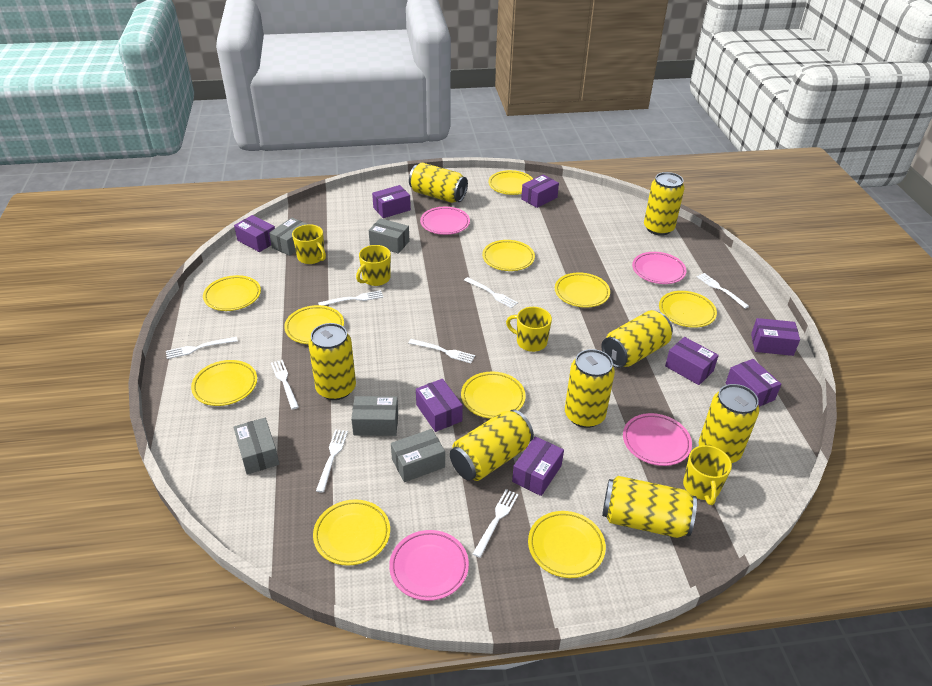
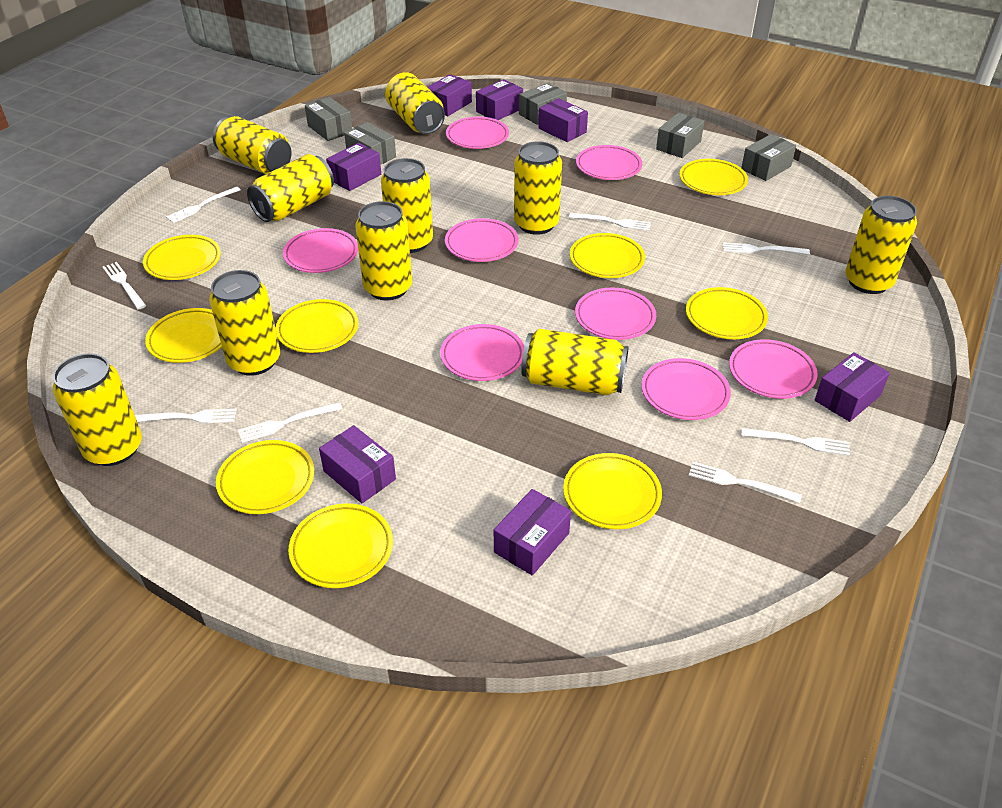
pink plate: [389,530,469,601] [420,207,470,235] [623,413,692,466] [632,252,687,284] = 4 -> [283,228,358,273] [440,324,524,381] [445,218,519,262] [446,117,509,149] [575,288,656,340] [576,145,642,180] [642,358,731,420] [729,339,818,399] = 8
purple box: [234,215,275,252] [372,185,411,218] [416,379,463,432] [512,436,564,496] [521,175,559,208] [665,337,719,385] [726,359,781,407] [751,318,800,356] = 8 -> [319,425,396,503] [326,143,381,191] [427,74,472,116] [476,79,523,120] [494,489,571,575] [538,98,588,142] [815,352,890,422] = 7
yellow can: [308,323,356,400] [409,163,468,203] [450,409,534,481] [565,349,615,428] [601,310,673,368] [602,476,697,538] [644,172,685,236] [699,384,759,463] = 8 -> [53,353,142,466] [209,270,280,376] [213,116,291,174] [247,154,334,222] [355,201,412,300] [381,158,433,253] [385,72,445,134] [514,141,562,235] [521,329,629,395] [845,196,917,294] = 10
yellow mug: [292,224,326,264] [356,245,391,286] [506,307,552,352] [683,445,732,505] = 4 -> none = 0
yellow plate: [191,360,257,406] [203,275,261,311] [284,305,344,344] [313,499,390,566] [461,372,526,419] [482,240,535,271] [488,170,533,195] [528,511,606,578] [555,272,610,308] [659,291,717,328] = 10 -> [143,235,221,280] [145,308,222,363] [216,440,314,514] [275,299,359,353] [289,504,393,588] [563,453,662,529] [570,233,645,278] [680,159,748,195] [686,287,768,339] = 9

